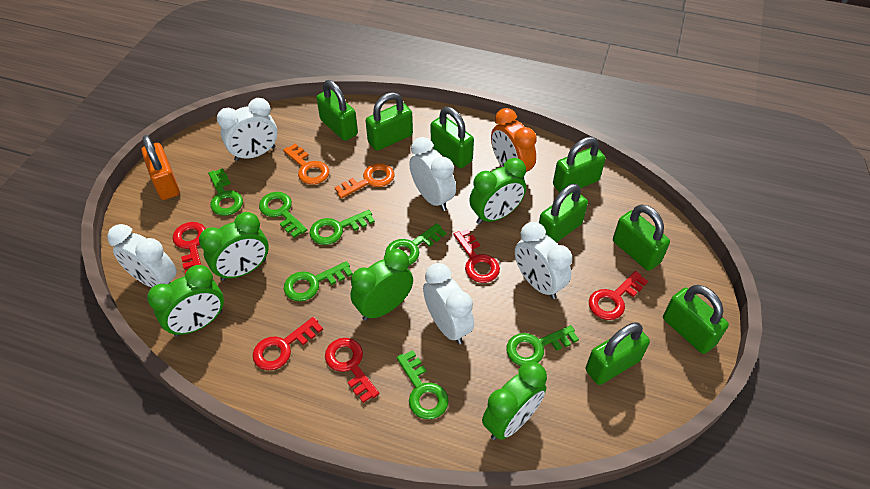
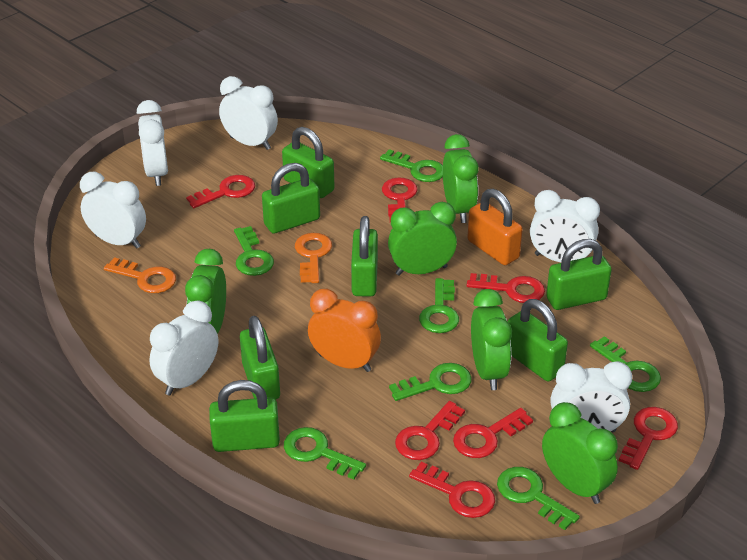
green padlock: [316,80,358,141] [366,92,413,151] [431,107,474,168] [539,184,588,243] [553,137,606,193] [586,322,650,385] [613,204,670,271] [663,285,729,354] = 8 -> [209,380,280,452] [240,316,280,399] [262,163,320,234] [282,127,334,198] [351,216,378,297] [508,299,568,382] [546,239,612,310] = 7
red key: [173,222,206,274] [253,317,323,370] [325,338,379,403] [454,229,500,283] [589,271,648,320] = 5 -> [186,175,255,208] [382,177,417,223] [395,401,465,460] [409,462,495,518] [453,408,533,458] [467,273,545,303] [619,407,678,470] = 7
white clock: [107,224,177,288] [217,98,277,161] [409,137,456,211] [423,263,474,345] [515,222,572,299] = 5 -> [80,172,146,249] [137,100,168,186] [149,300,218,396] [219,76,278,150] [530,190,600,262] [551,361,632,432] = 6

